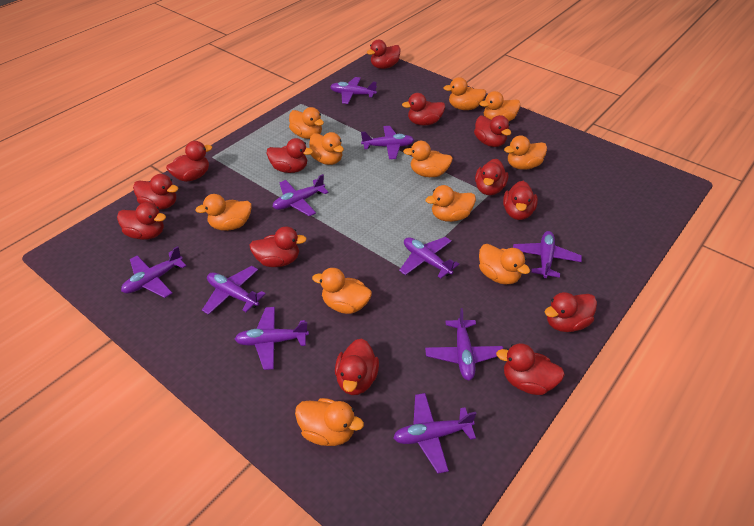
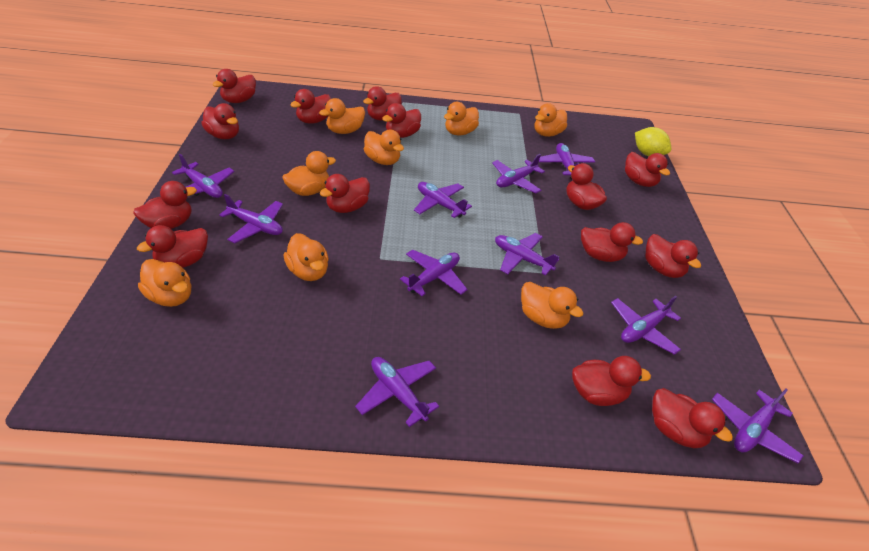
orange duck: [195,194,252,231] [289,107,324,139] [295,398,364,446] [309,132,344,165] [312,268,372,314] [403,141,453,177] [425,185,476,222] [444,77,486,110] [479,244,530,285] [480,91,520,121] [504,135,547,170] = 11 -> [138,259,191,307] [283,151,336,196] [284,233,329,281] [319,98,365,134] [364,130,404,165] [444,102,479,136] [521,282,584,329] [534,103,567,137] = 8
red duck: [117,202,166,240] [133,174,179,210] [166,141,212,182] [249,226,307,267] [267,138,313,173] [335,338,379,395] [367,40,400,69] [402,93,445,126] [474,115,511,147] [475,159,508,195] [496,343,565,395] [503,181,538,220] [545,292,597,332] = 13 -> [133,181,197,229] [137,225,208,268] [201,103,239,139] [212,69,256,103] [291,89,331,124] [320,174,370,213] [363,86,402,120] [382,103,421,138] [566,163,607,210] [572,356,651,406] [581,222,643,262] [625,152,670,187] [645,234,701,278] [652,388,733,448] = 14
yellow lemon: none = 0 -> [635,127,671,156] = 1

